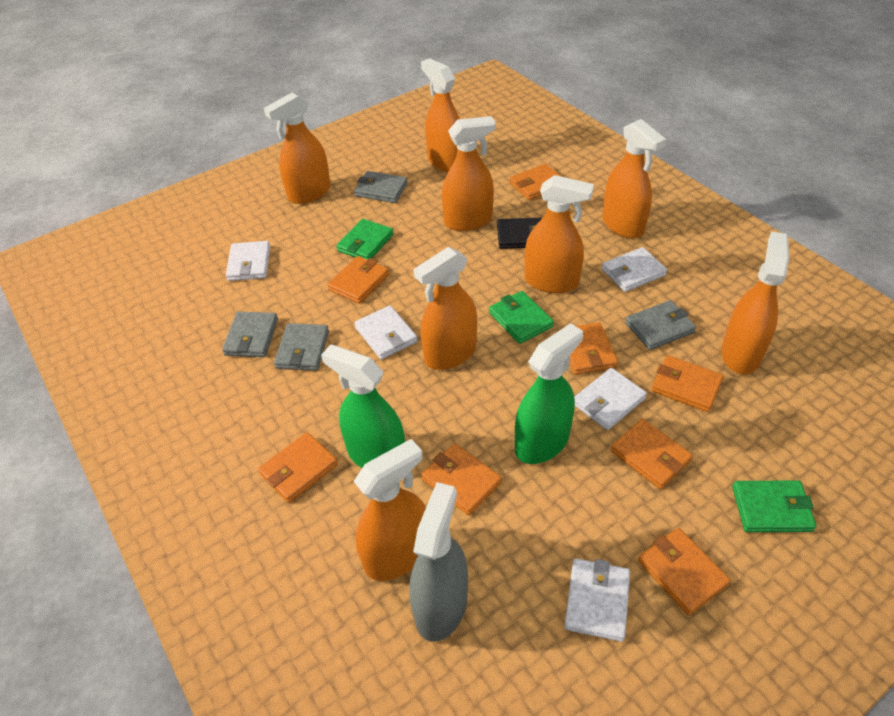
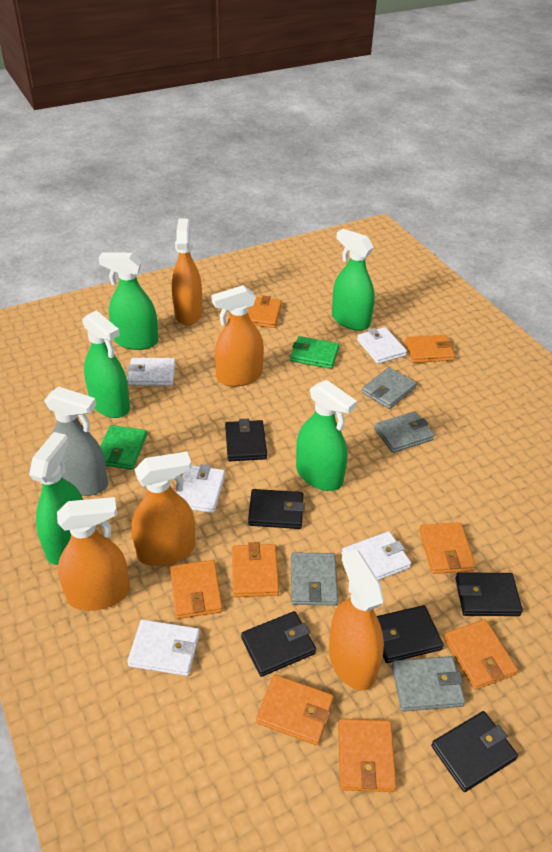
black wallet: [497,217,543,249] = 1 -> [225,419,267,461] [241,611,316,677] [248,489,305,529] [377,605,443,663] [431,711,518,792] [455,572,523,616] = 6
green spray bottle: [321,345,405,468] [515,323,583,464] = 2 -> [29,432,83,565] [82,310,130,418] [99,252,158,350] [296,380,357,491] [332,229,375,331] = 5
green wallet: [336,219,394,260] [489,291,554,344] [732,480,816,532] = 3 -> [100,425,147,470] [290,336,339,369] = 2
orange spray bottle: [264,92,331,204] [354,439,426,581] [413,247,477,370] [421,58,460,172] [442,116,496,231] [525,175,594,293] [602,119,666,238] [721,232,789,374] = 8 -> [57,497,130,611] [131,452,195,566] [172,219,203,325] [211,285,264,387] [329,549,384,691] = 5

